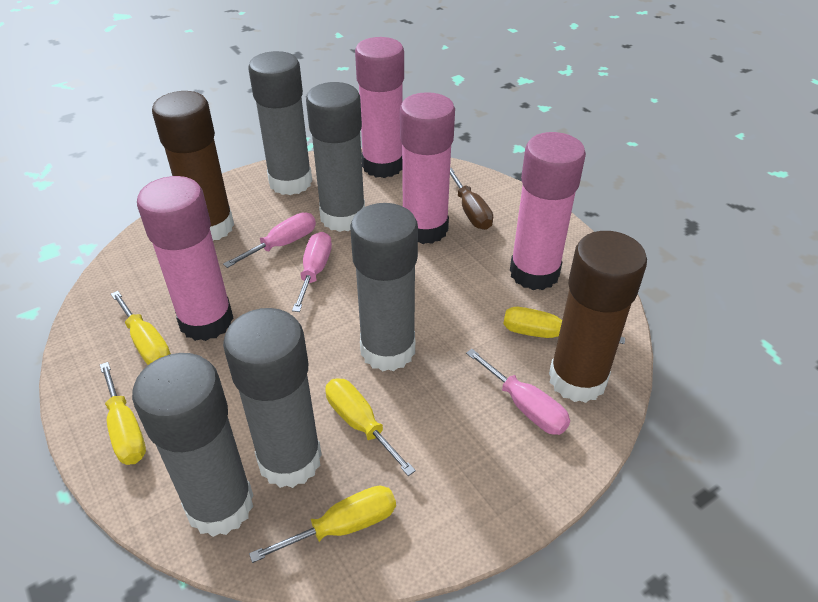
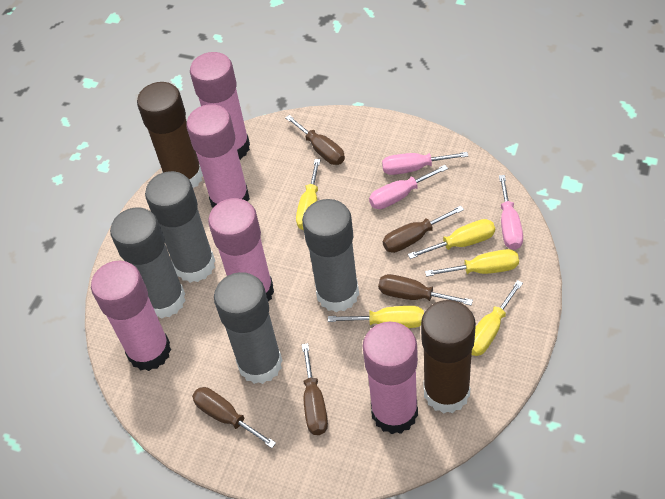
brown screwdriver: [450,168,493,230] = 1 -> [192,387,276,448] [285,115,345,165] [302,343,328,435] [378,274,473,306] [383,205,464,253] = 5
grey glue stick: [132,353,253,537] [223,308,322,488] [248,51,312,195] [306,82,365,232] [350,203,418,371] = 5 -> [110,208,186,319] [145,171,215,283] [214,272,283,384] [302,199,359,312] = 4
pink glue stick: [137,176,234,341] [355,37,404,178] [400,92,455,244] [510,132,586,290] = 4 -> [91,261,171,371] [186,104,250,208] [190,52,250,160] [208,198,274,301] [363,322,418,434] = 5

